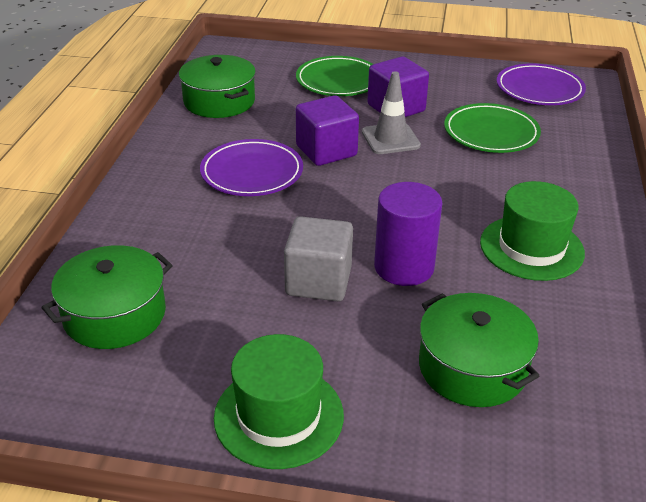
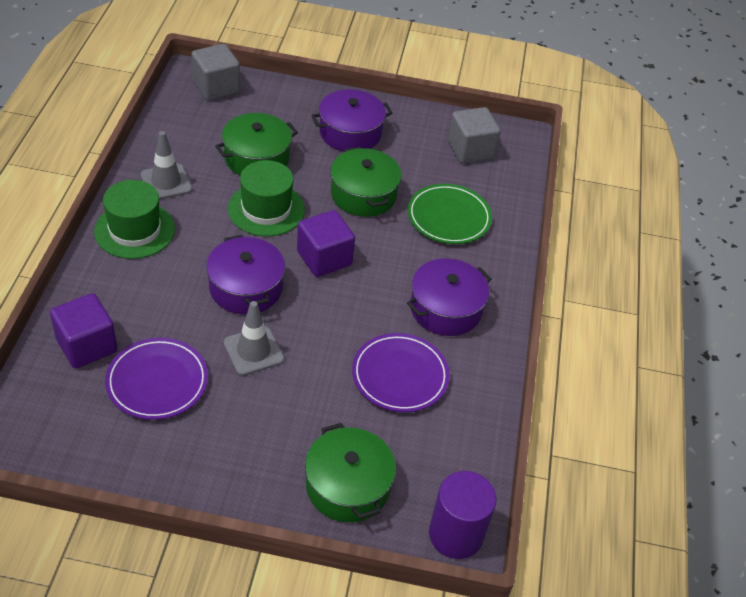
green plate: [296,56,373,96] [444,103,541,153] = 2 -> [408,184,492,244] = 1
grey cube: [284,216,353,301] = 1 -> [191,44,240,100] [448,107,501,163] = 2
grey traffic cone: [362,71,421,154] = 1 -> [141,131,192,200] [224,301,284,376] = 2
purple pot: none = 0 -> [206,235,285,314] [311,89,393,152] [407,258,492,336] = 3

